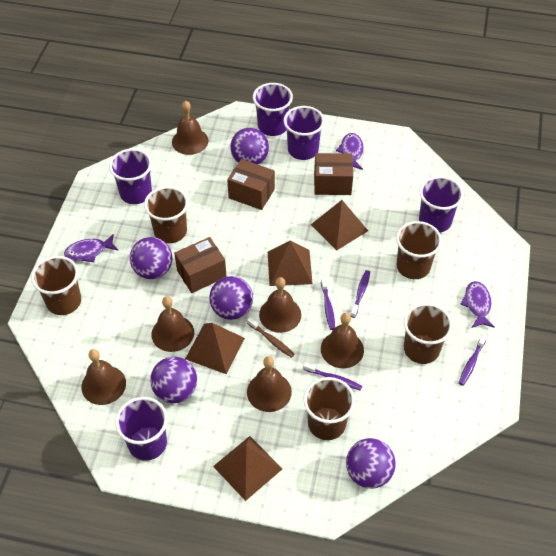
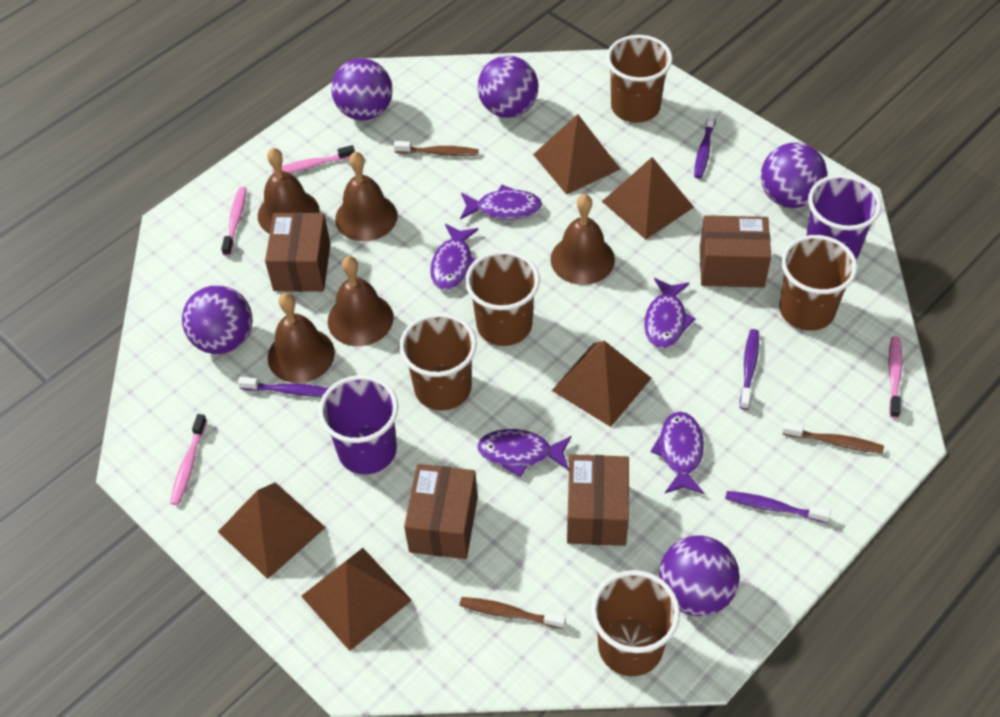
brown bell: [81,349,126,405] [151,296,194,352] [172,100,208,155] [247,356,292,412] [259,277,301,333] [321,313,364,368] = 6 -> [258,148,320,234] [268,293,335,383] [328,256,394,346] [335,152,398,241] [551,194,615,285] = 5
brown box: [174,237,227,293] [227,159,275,210] [314,153,353,195] = 3 -> [265,212,331,292] [404,464,478,559] [567,454,629,546] [700,215,771,288] = 4
brown pyramid: [185,323,245,374] [213,436,282,501] [268,240,313,286] [311,200,368,251] = 4 -> [218,482,326,579] [301,548,412,651] [533,114,621,195] [552,341,652,427] [602,157,694,240] = 5
brown toothbrush: [247,317,295,358] = 1 -> [394,141,479,156] [460,597,566,629] [782,422,884,453] = 3
pink toothbrush: none = 0 -> [170,414,207,505] [221,187,247,256] [272,145,355,173] [888,336,902,418] = 4
purple cup: [109,149,152,204] [115,397,168,461] [253,83,293,136] [284,106,325,160] [419,176,464,233] = 5 -> [318,375,398,474] [806,175,882,260] = 2
purple fish: [64,234,119,262] [336,133,364,170] [460,281,494,328] = 3 -> [430,224,478,290] [460,185,542,220] [477,429,571,477] [644,278,696,349] [651,412,704,494] = 5

